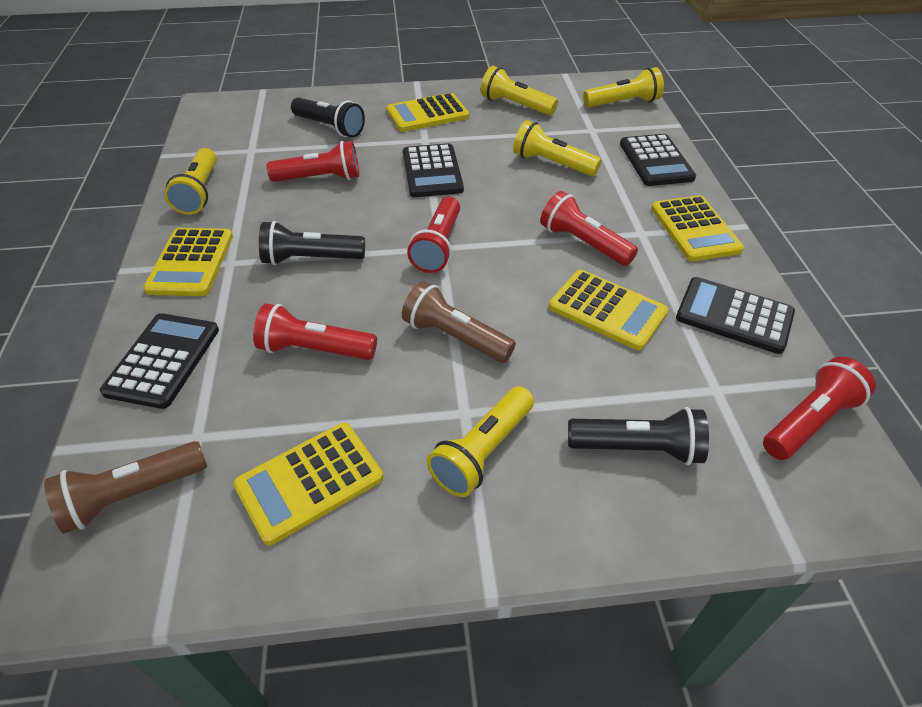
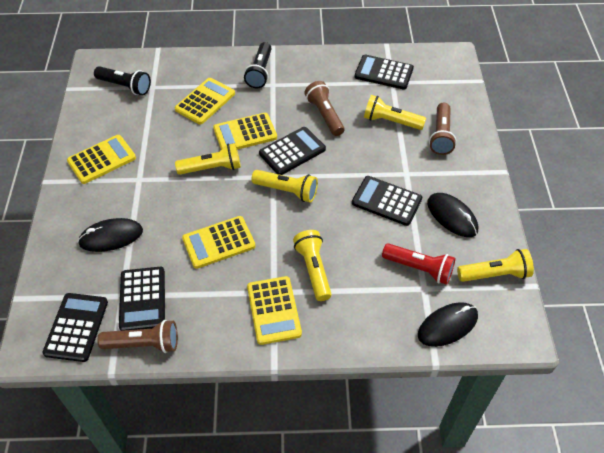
black calculator: [100,313,219,409] [403,143,464,197] [620,134,696,186] [676,277,795,354] = 4 -> [42,293,108,362] [119,267,165,331] [259,127,326,175] [352,176,422,226] [355,55,414,89] = 5
black flashlight: [259,221,365,265] [291,97,365,138] [568,407,709,465] = 3 -> [94,66,151,96] [244,42,272,88] = 2
black mouse: none = 0 -> [78,218,143,252] [418,302,478,347] [427,193,478,237] = 3
brown flashlight: [44,441,207,534] [402,281,516,363] = 2 -> [97,320,178,353] [304,81,345,136] [429,103,456,155] = 3
red flashlight: [253,303,377,360] [267,141,359,182] [407,197,460,273] [540,191,638,266] [763,357,876,460] = 5 -> [382,243,455,285] = 1

